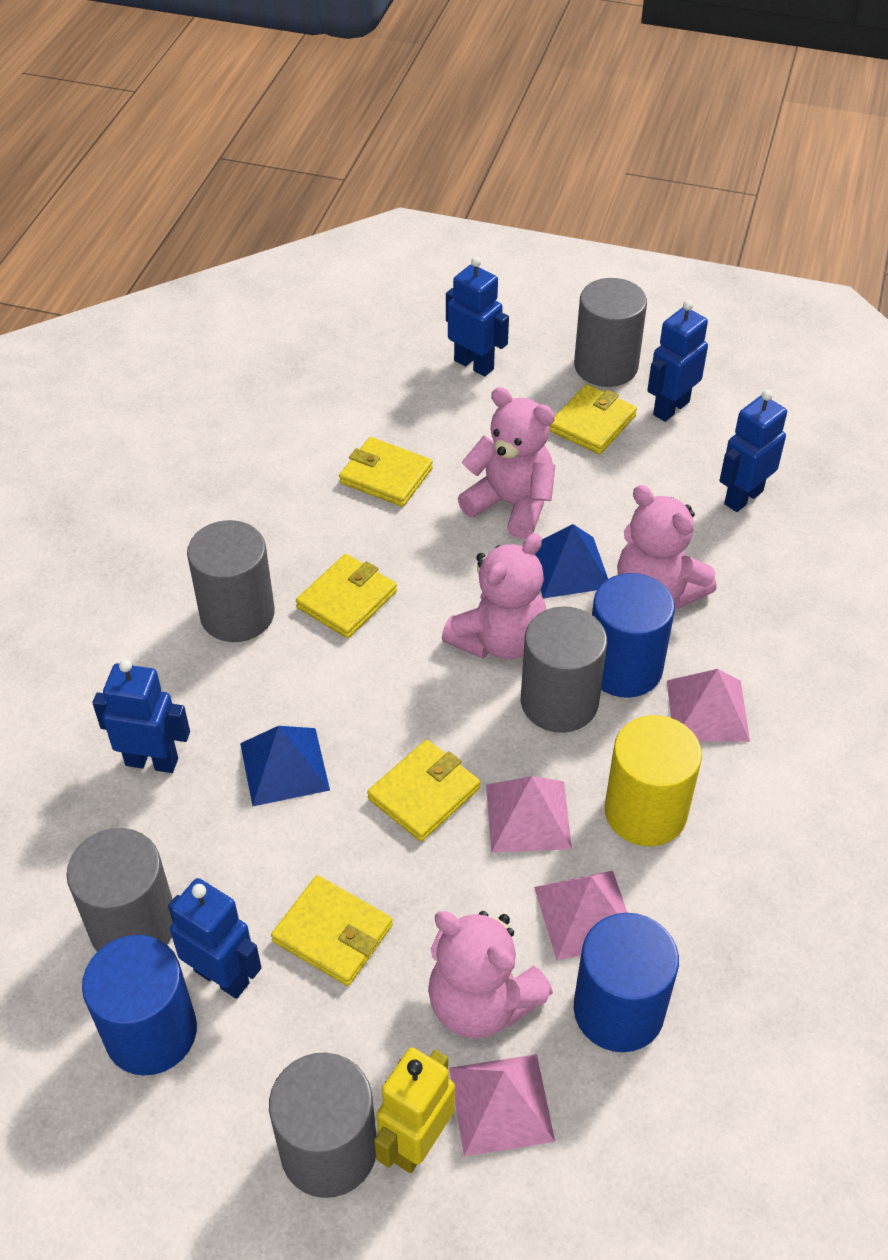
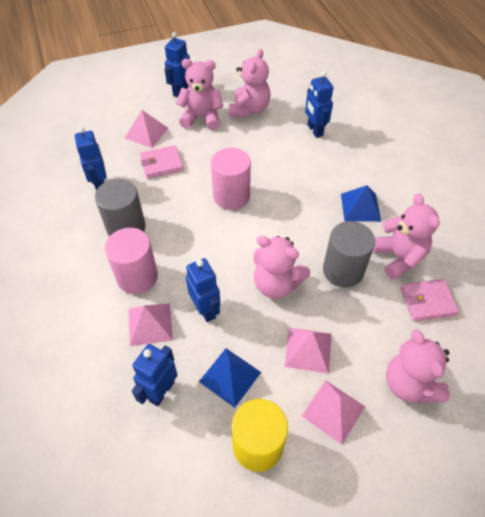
blue cylinder: [82,935,197,1075] [574,913,679,1052] [592,573,675,698] = 3 -> none = 0
grey cylinder: [66,828,173,952] [187,520,275,642] [269,1052,376,1198] [521,606,607,733] [574,278,647,387] = 5 -> [95,179,146,237] [323,221,375,287] = 2
pink cylinder: none = 0 -> [105,228,158,294] [211,148,251,210] = 2
pink teddy bear: [428,911,553,1038] [442,533,546,659] [458,387,555,539] [617,485,717,609] = 4 -> [176,59,223,130] [229,49,271,117] [253,236,310,299] [373,193,440,280] [386,330,450,403] = 5
pink wallet: none = 0 -> [140,145,184,179] [401,279,459,321] = 2
yellow robot: [374,1047,455,1173] = 1 -> none = 0
yellow wallet: [271,875,393,986] [296,554,397,638] [339,437,433,507] [367,740,480,842] [550,384,637,454] = 5 -> none = 0

